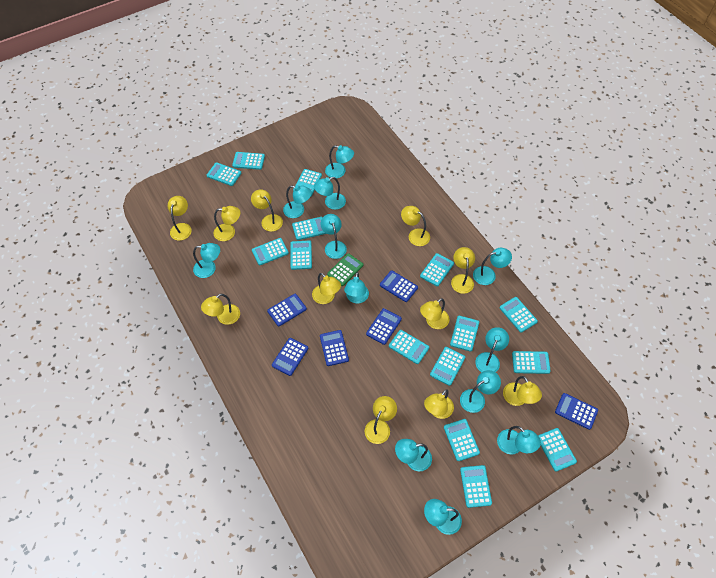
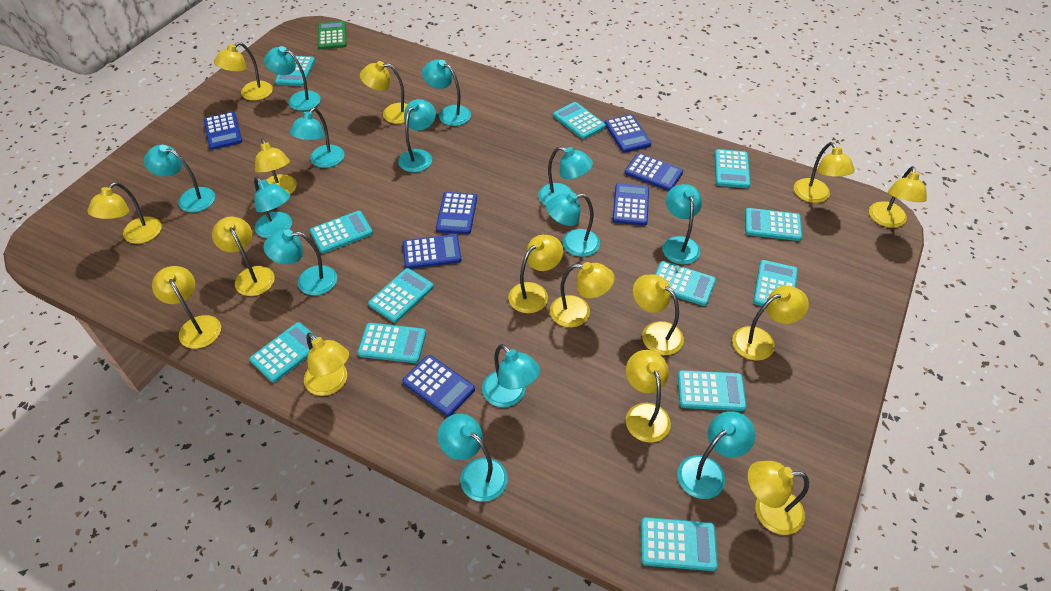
blue calculator: [267,294,307,326] [272,338,308,376] [320,330,349,366] [366,308,402,345] [380,270,418,302] [555,393,598,430] = 6 -> [204,112,242,150] [402,355,475,416] [403,234,461,269] [436,192,477,234] [605,114,651,153] [612,183,649,226] [625,153,683,191] = 7
turquoise calculator: [207,162,241,186] [232,152,265,170] [252,238,289,265] [290,241,312,270] [292,217,327,240] [293,169,322,196] [389,330,429,364] [420,253,454,286] [430,347,465,386] [444,419,480,461] [450,316,479,352] [460,465,492,508] [500,297,538,333] [512,351,551,374] [538,428,577,472] = 15 -> [249,322,317,382] [275,56,315,86] [310,211,373,253] [358,323,426,363] [368,268,434,323] [553,102,606,139] [641,517,718,571] [655,261,716,306] [678,370,746,411] [715,149,750,188] [745,208,802,241] [753,260,798,306] = 12
turquoise lamp: [193,243,220,278] [283,185,312,218] [314,177,346,210] [320,214,347,259] [325,145,354,178] [344,272,369,303] [395,439,432,471] [424,499,462,535] [460,370,501,413] [473,248,512,285] [475,327,509,372] [497,426,541,454] = 12 -> [144,145,215,212] [254,177,292,238] [264,46,321,111] [264,230,337,295] [290,108,345,168] [398,99,436,172] [422,60,471,126] [438,414,508,502] [482,344,540,407] [538,147,593,206] [546,192,600,257] [662,184,702,264] [677,411,755,499] = 13
yellow lamp: [168,196,192,241] [201,294,240,325] [214,206,240,241] [251,190,283,232] [312,273,341,304] [365,396,397,444] [401,206,430,246] [420,298,449,329] [424,389,454,419] [451,247,475,294] [503,376,542,406] = 11 -> [87,182,162,244] [152,266,221,349] [212,217,275,296] [214,42,273,101] [255,138,297,195] [304,333,349,396] [360,61,408,124] [508,235,563,313] [550,262,615,327] [626,350,671,443] [633,275,684,355] [732,285,809,361] [748,461,809,535] [794,142,855,203] [869,166,927,228] = 15

